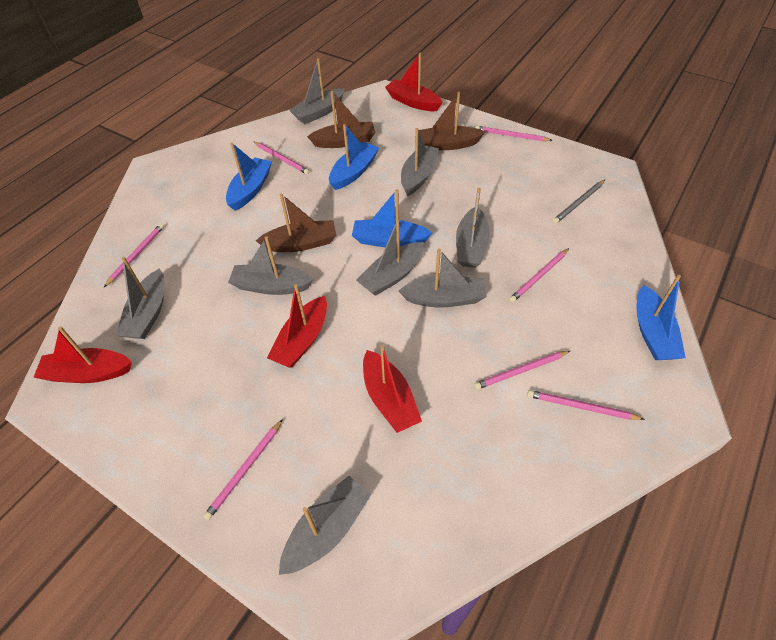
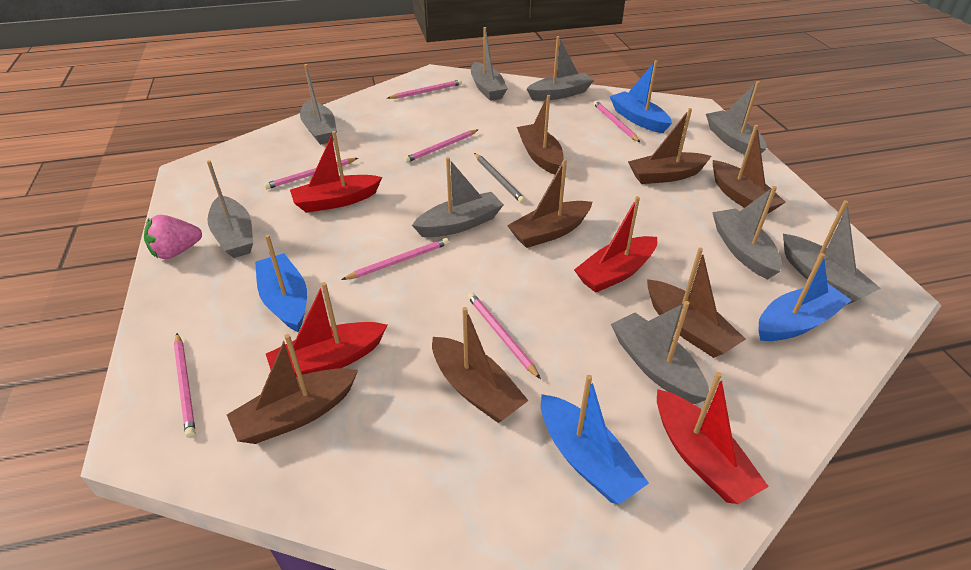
brown boat: [256,193,336,252] [307,91,376,148] [419,92,485,150] = 3 -> [227,334,358,444] [432,307,529,423] [507,159,592,248] [517,95,564,175] [628,108,711,184] [647,248,746,358] [713,125,786,214] = 7
grey boat: [116,257,164,339] [228,236,314,295] [279,476,371,575] [289,58,345,124] [356,220,424,296] [399,249,487,308] [401,128,439,196] [456,188,490,268] = 8 -> [207,160,253,258] [300,64,337,145] [412,157,504,237] [471,27,508,101] [527,36,594,101] [611,301,709,404] [706,81,767,155] [712,186,782,279] [783,200,881,305] = 9
pink strawberry: none = 0 -> [144,215,202,259] = 1

